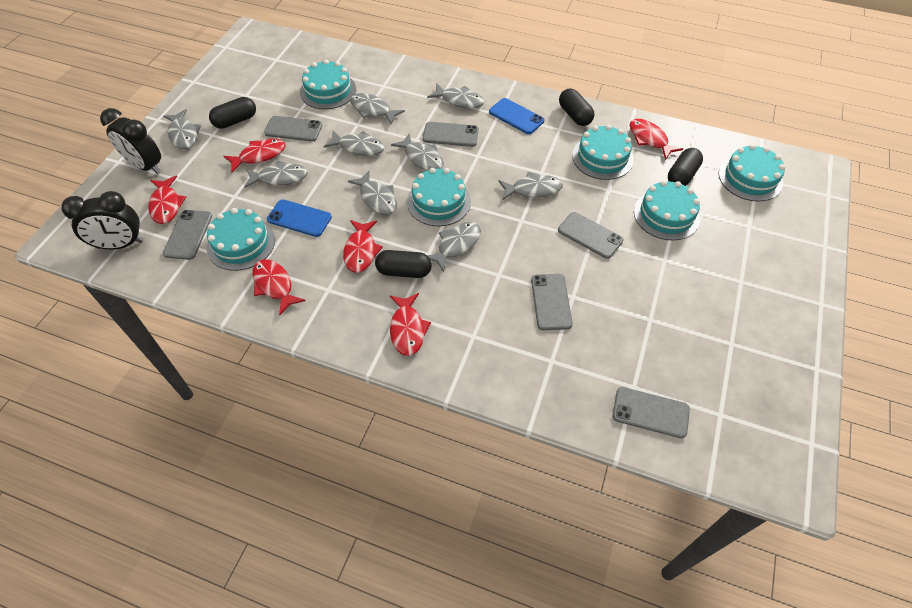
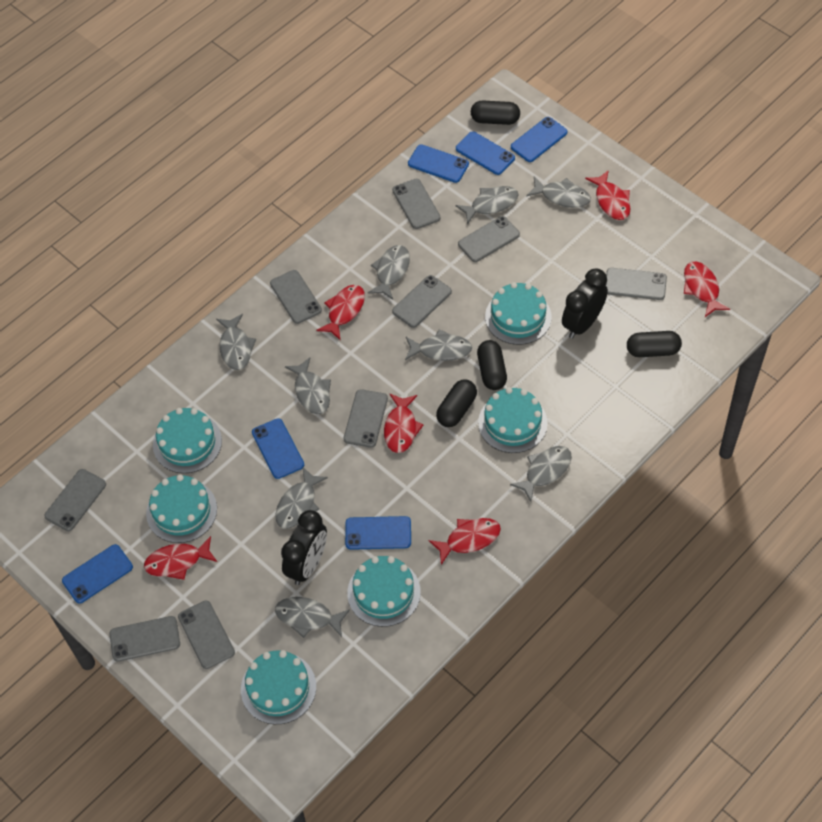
blue phone: [267,199,332,237] [489,98,544,134] = 2 -> [62,544,133,603] [252,418,304,479] [345,516,411,550] [408,144,469,183] [456,131,515,175] [511,117,567,162] = 6
grey phone: [163,210,212,260] [264,116,322,142] [423,122,479,147] [531,274,573,330] [558,212,624,259] [613,387,690,438] = 6 -> [44,469,106,531] [109,616,180,662] [178,601,235,669] [270,270,322,324] [344,389,388,448] [392,179,440,229] [392,275,452,328] [458,216,520,262] [606,268,667,300] = 9

